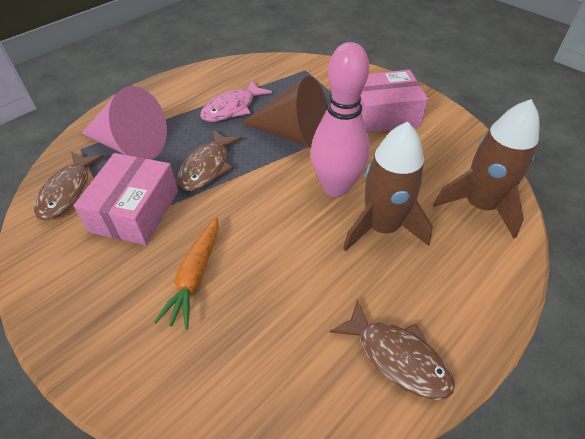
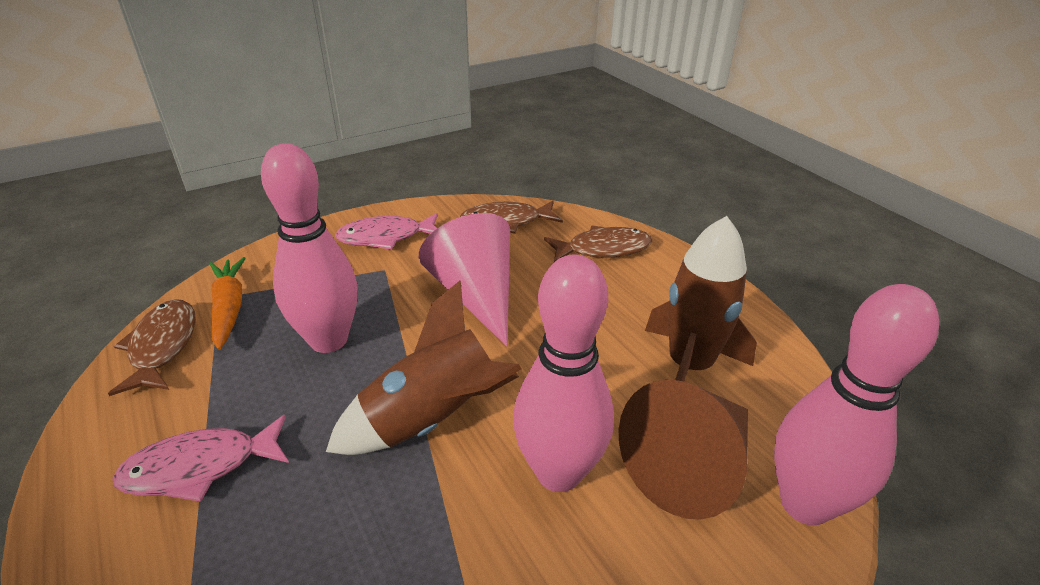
pink bowling pin: [310,42,370,197] = 1 -> [261,144,358,353] [513,255,614,492] [774,284,939,525] = 3
pink box: [74,153,178,245] [360,70,428,133] = 2 -> none = 0
pink fish: [200,80,272,122] = 1 -> [112,415,289,502] [335,213,438,250] = 2

